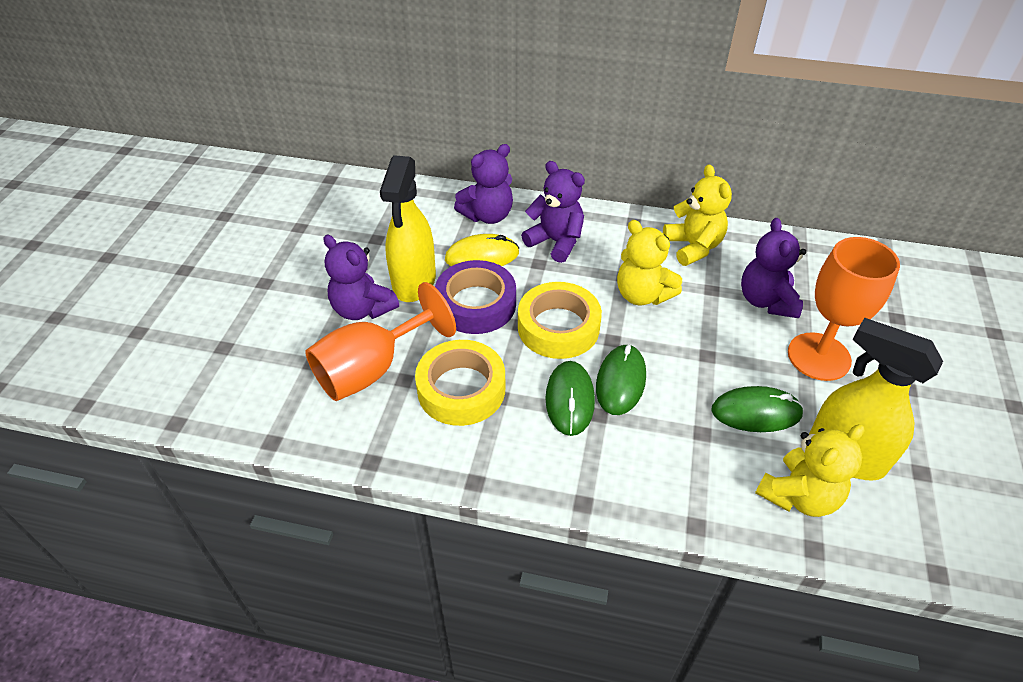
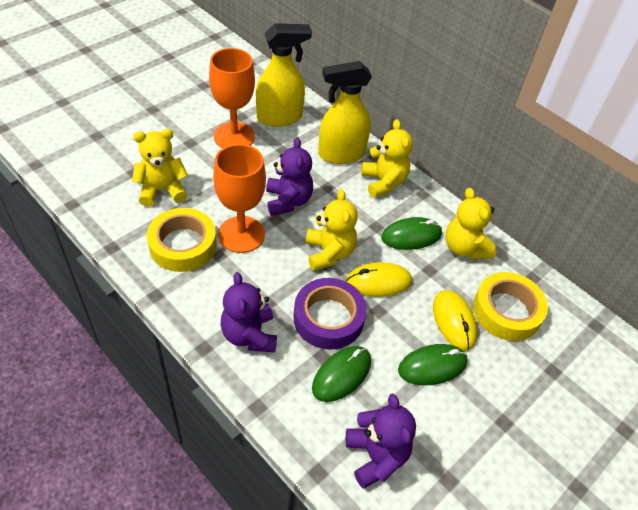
purple teddy bear: [324,235,399,320] [454,144,513,224] [521,161,585,263] [741,218,806,318] = 4 -> [221,272,277,353] [266,137,313,216] [346,394,416,489] = 3
yellow mouse: [445,234,519,266] = 1 -> [346,262,412,297] [433,290,477,351] = 2
yellow teddy bear: [617,220,682,305] [663,164,732,266] [755,424,864,517] = 3 -> [132,129,188,207] [306,189,358,271] [361,119,413,198] [445,188,496,260] = 4

